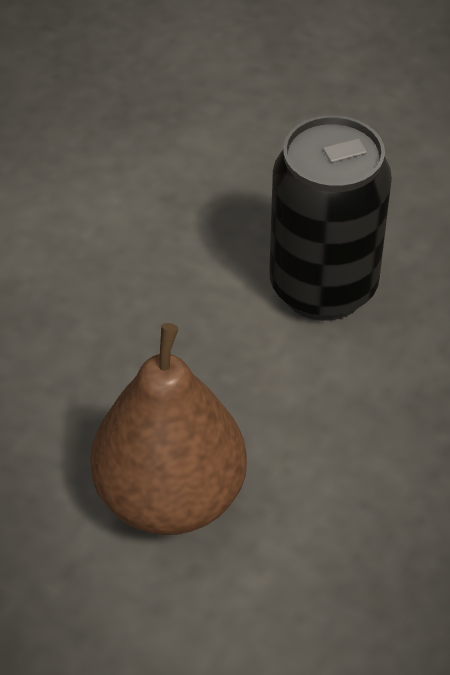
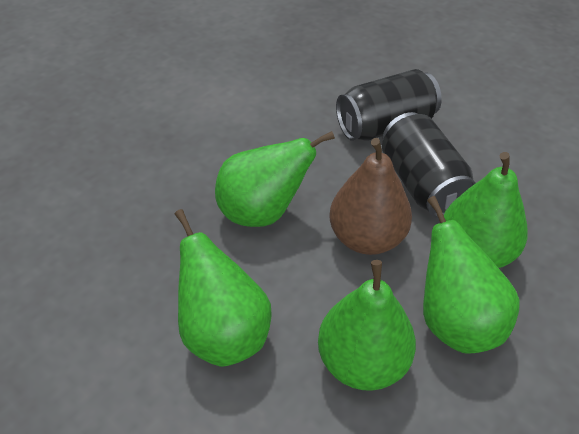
black can: [269,115,392,321] = 1 -> [336,69,442,141] [382,112,475,218] = 2
green pear: none = 0 -> [175,209,272,367] [215,131,335,227] [318,260,416,391] [423,196,520,353] [444,152,528,268] = 5

